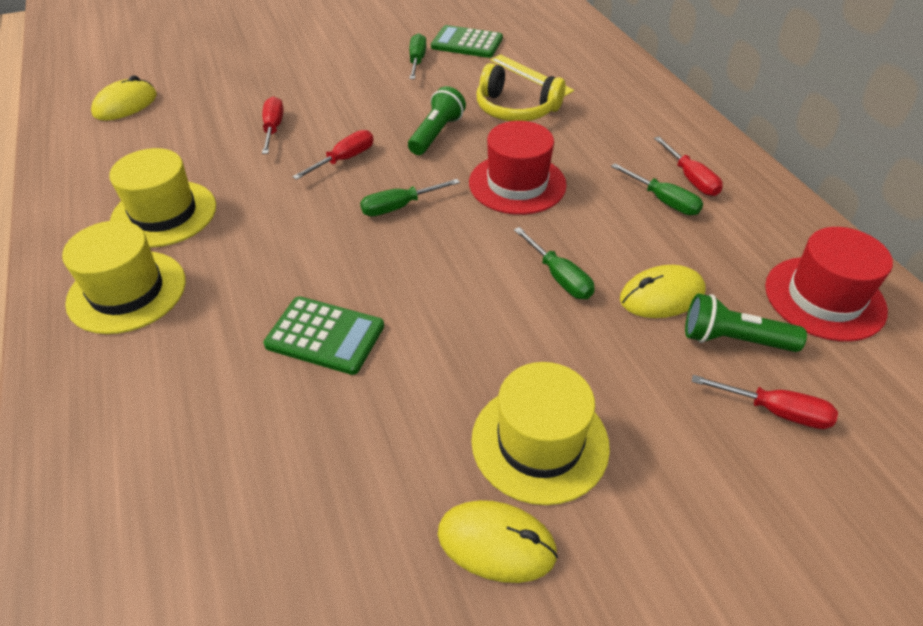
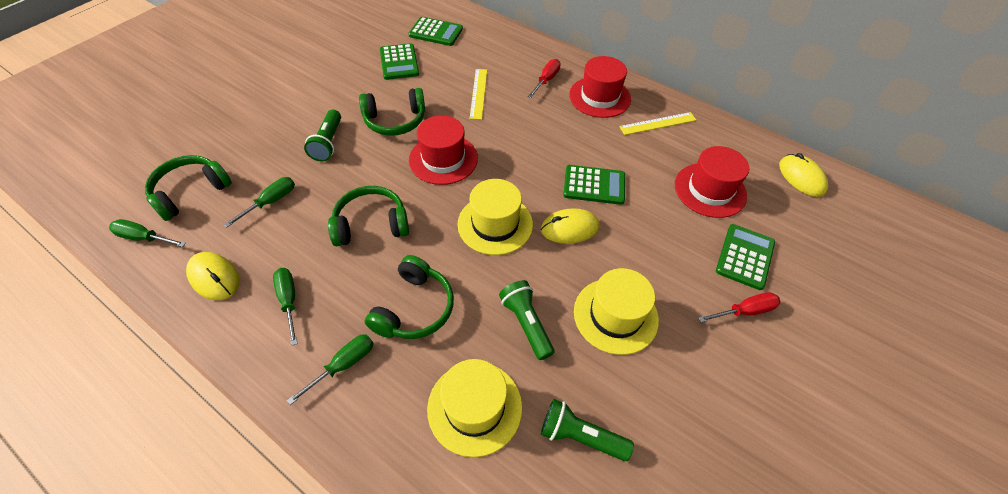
green calculator: [264,296,384,375] [431,25,503,58] = 2 -> [380,43,419,80] [408,17,463,46] [563,165,625,205] [716,224,775,290] = 4
green flashlight: [408,86,466,155] [685,293,807,352] = 2 -> [304,110,341,161] [499,280,554,360] [541,399,634,461] = 3
green headphones: none = 0 -> [145,155,232,221] [328,186,409,246] [359,88,425,136] [365,255,454,339] = 4
red hat: [469,121,567,215] [765,227,893,342] = 2 -> [409,115,478,185] [569,56,631,118] [675,146,749,218] = 3
red screwdriver: [262,97,283,154] [292,130,373,180] [654,137,723,196] [692,375,838,429] = 4 -> [528,59,561,98] [698,292,780,322] = 2
yellow headphones: [477,63,566,121] = 1 -> none = 0
yellow ruler: [490,54,574,96] = 1 -> [470,69,487,120] [619,112,696,135] = 2

